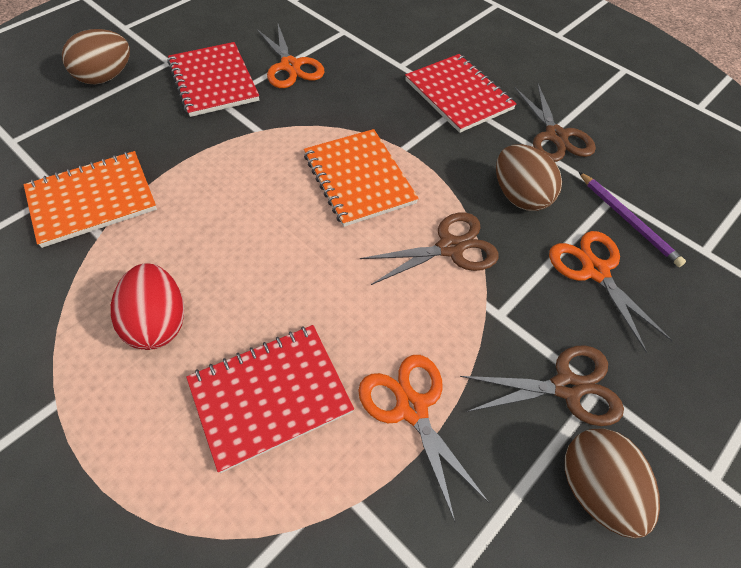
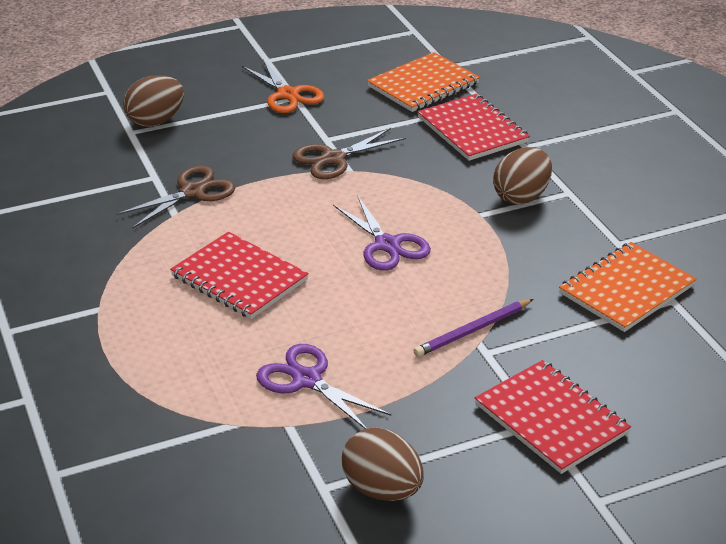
brown scissors: [360,212,499,285] [460,345,624,426] [515,84,596,162] = 3 -> [116,165,235,229] [293,128,406,179] = 2
orange scissors: [256,24,325,88] [358,355,489,522] [549,231,673,353] = 3 -> [242,59,325,113] = 1
purple scissors: none = 0 -> [256,344,391,429] [333,195,431,271] = 2
red egg: [111,263,184,350] = 1 -> none = 0

